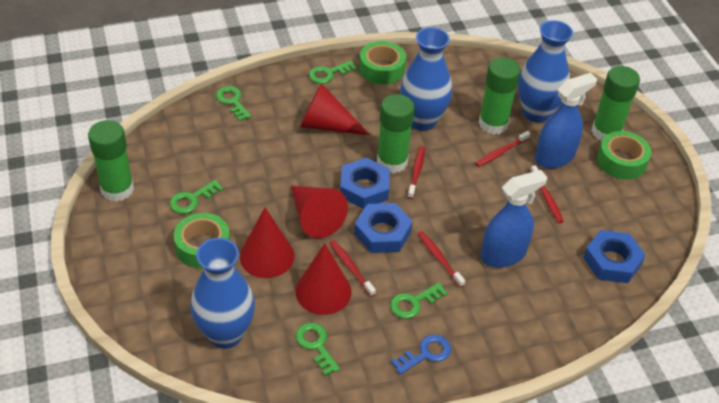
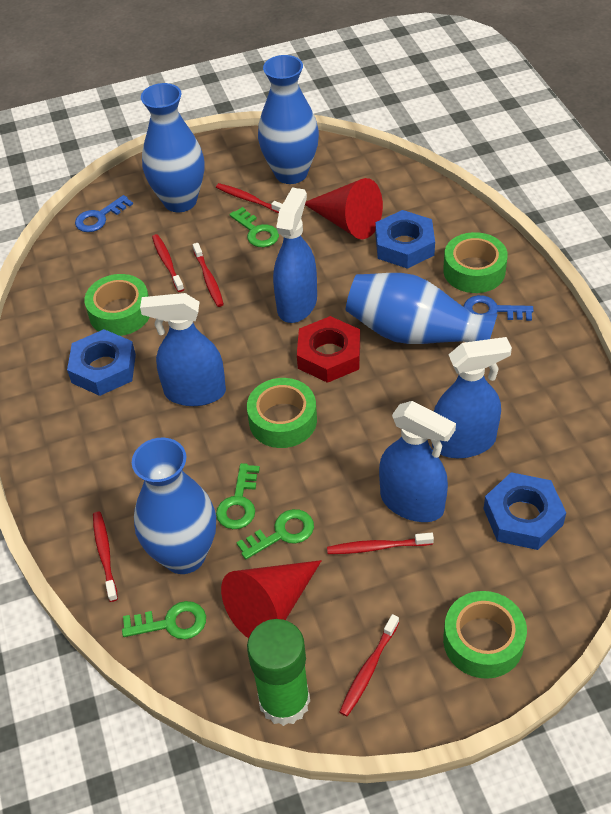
blue key: [391,335,451,375] = 1 -> [75,195,133,232] [463,295,534,321] = 2
blue spray bottle: [481,170,547,268] [535,73,597,168] = 2 -> [140,293,226,406] [273,187,317,323] [379,401,456,522] [432,337,512,458] = 4
blue vase: [191,238,255,349] [400,27,452,131] [518,20,573,123] = 3 -> [132,438,216,574] [141,83,204,212] [258,55,319,184] [346,273,498,344] = 4
green glue stick: [88,120,134,202] [377,94,415,173] [479,57,521,134] [591,66,640,141] = 4 -> [247,619,310,726] = 1
green key: [169,180,223,214] [216,86,251,121] [296,323,340,376] [309,61,357,84] [390,283,448,319] = 5 -> [122,601,206,639] [216,463,260,529] [229,207,279,247] [236,509,314,559] = 4
green tape: [174,213,230,269] [359,41,406,85] [597,131,651,180] = 3 -> [84,274,150,336] [247,378,317,448] [443,232,508,293] [443,591,527,679] = 4
red cone: [240,207,295,278] [291,186,348,238] [295,243,351,315] [300,83,370,135] = 4 -> [221,560,322,638] [305,178,383,239] = 2
red nut: none = 0 -> [297,316,360,383] = 1
red toothbrush: [330,240,376,297] [408,146,425,199] [418,231,465,287] [475,131,530,167] [530,165,564,223] = 5 -> [93,512,118,602] [152,234,184,292] [193,243,224,307] [216,183,283,213] [327,532,434,554] [340,614,399,716] = 6

